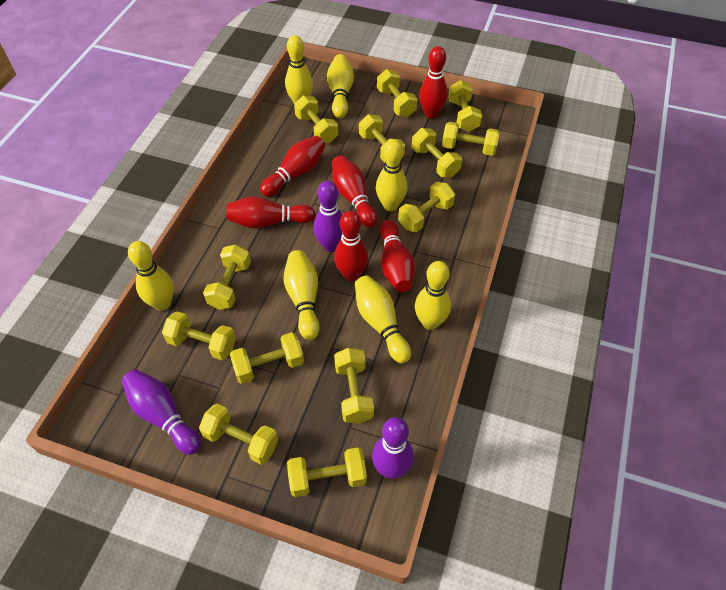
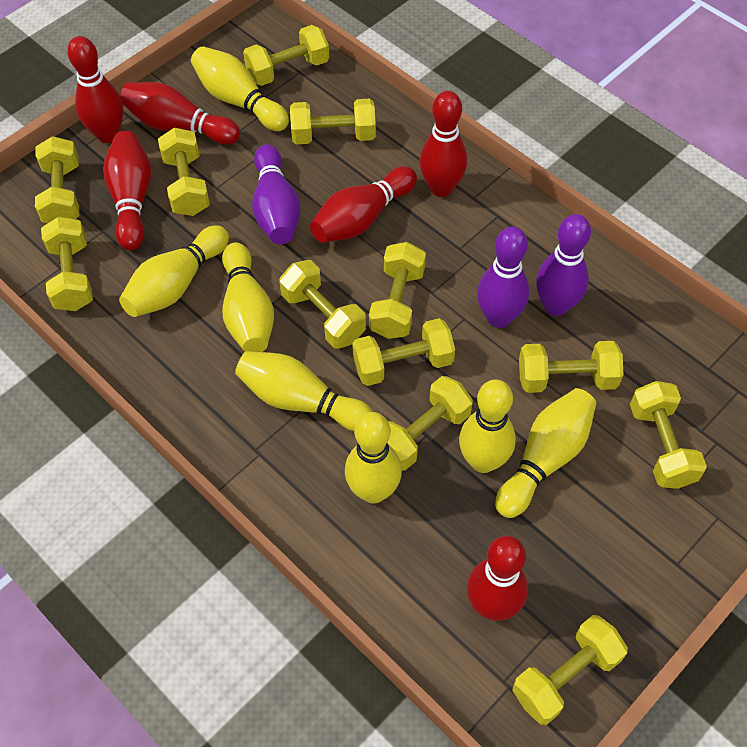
yellow dumbbell: [162,311,236,360] [199,404,278,465] [203,244,251,310] [230,332,304,384] [287,447,367,497] [294,95,338,144] [334,348,374,423] [359,114,405,163] [377,69,418,117] [398,182,455,232] [412,128,462,177] [442,122,500,156] [448,80,482,132] = 13 -> [35,136,79,223] [41,217,93,311] [158,127,210,216] [243,25,329,86] [279,260,366,349] [290,99,376,144] [352,318,455,386] [369,242,426,339] [387,376,473,471] [512,615,628,725] [519,341,623,393] [630,381,707,489] = 12

